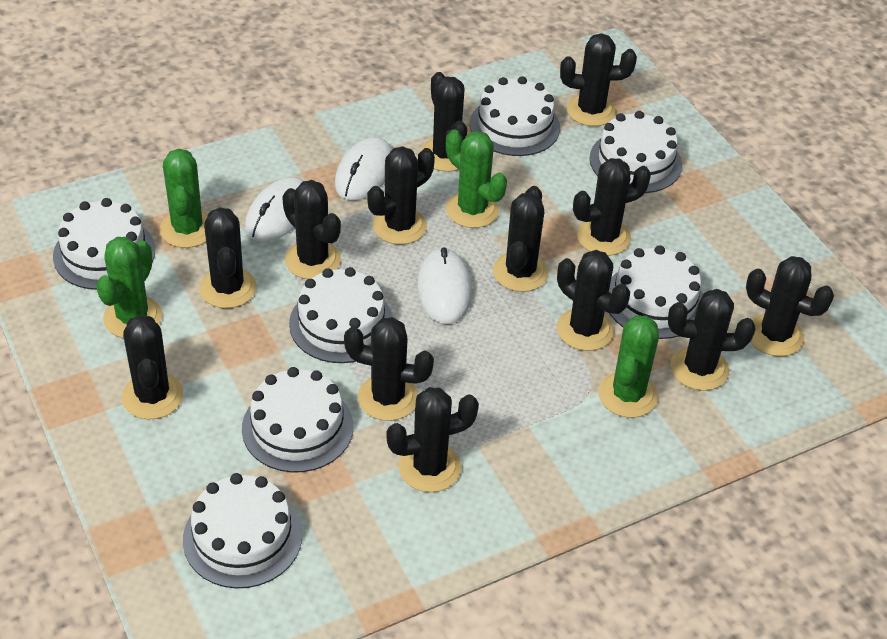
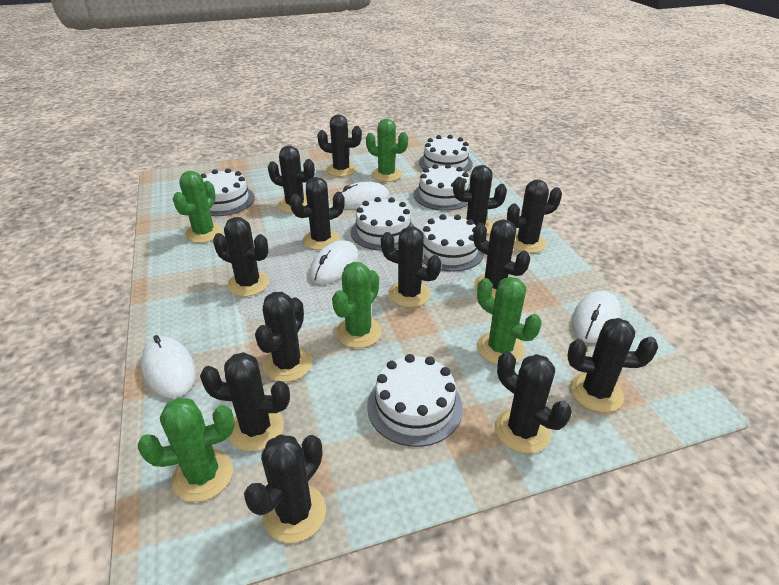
green cactus: [96,237,162,338] [160,149,208,248] [446,130,507,228] [598,315,659,418] = 4 -> [138,398,235,502] [173,171,223,243] [332,262,382,348] [366,119,408,182] [477,277,542,365] = 5
white cake: [53,198,155,290] [183,473,302,589] [242,367,353,473] [289,267,393,363] [470,76,560,156] [589,111,682,193] [609,245,703,339] = 7 -> [201,168,255,216] [351,197,415,251] [367,354,463,447] [414,164,469,211] [419,135,473,172] [422,214,484,272] = 6
white mouse: [245,177,304,242] [335,137,392,201] [417,247,472,324] = 3 -> [141,335,196,398] [309,240,359,284] [340,181,390,209] [572,291,621,343] = 4

